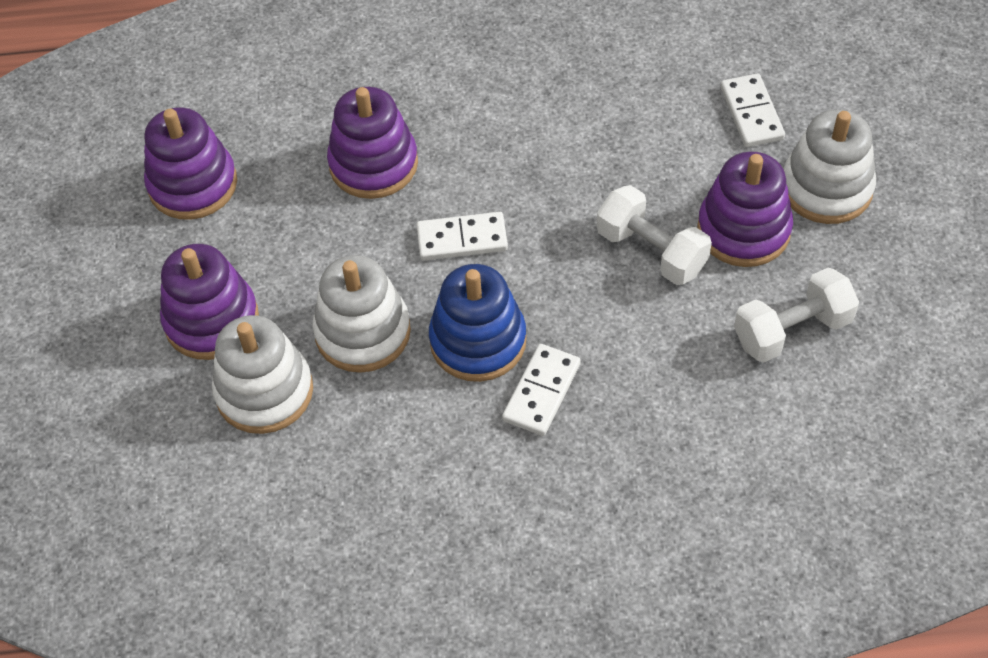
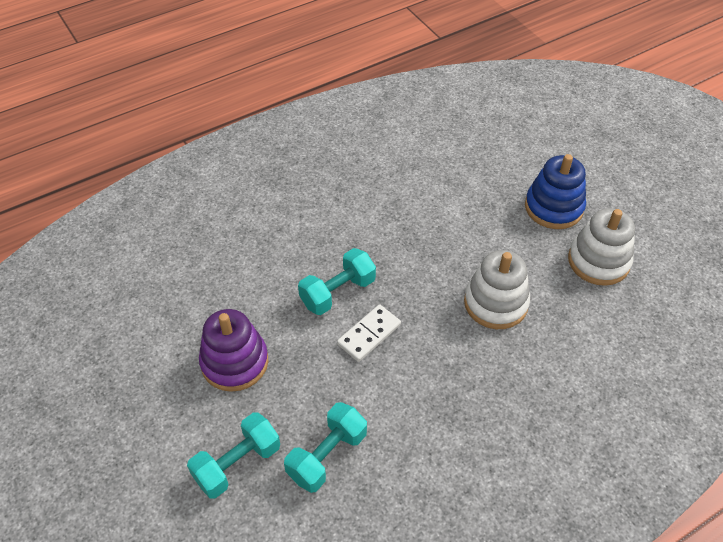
purple stacking toy: [144,108,237,220] [160,244,259,360] [327,87,418,199] [697,152,793,267] = 4 -> [199,309,269,392] = 1
turquoise dumbbell: none = 0 -> [187,412,280,499] [284,402,367,493] [298,248,376,315] = 3
white domino: [416,212,508,261] [502,344,581,436] [721,74,785,147] = 3 -> [337,305,401,362] = 1
white dumbbell: [597,185,712,285] [734,268,859,363] = 2 -> none = 0
white stacking toy: [212,315,313,434] [312,255,411,373] [784,110,876,224] = 3 -> [464,250,530,329] [568,208,635,286] = 2

